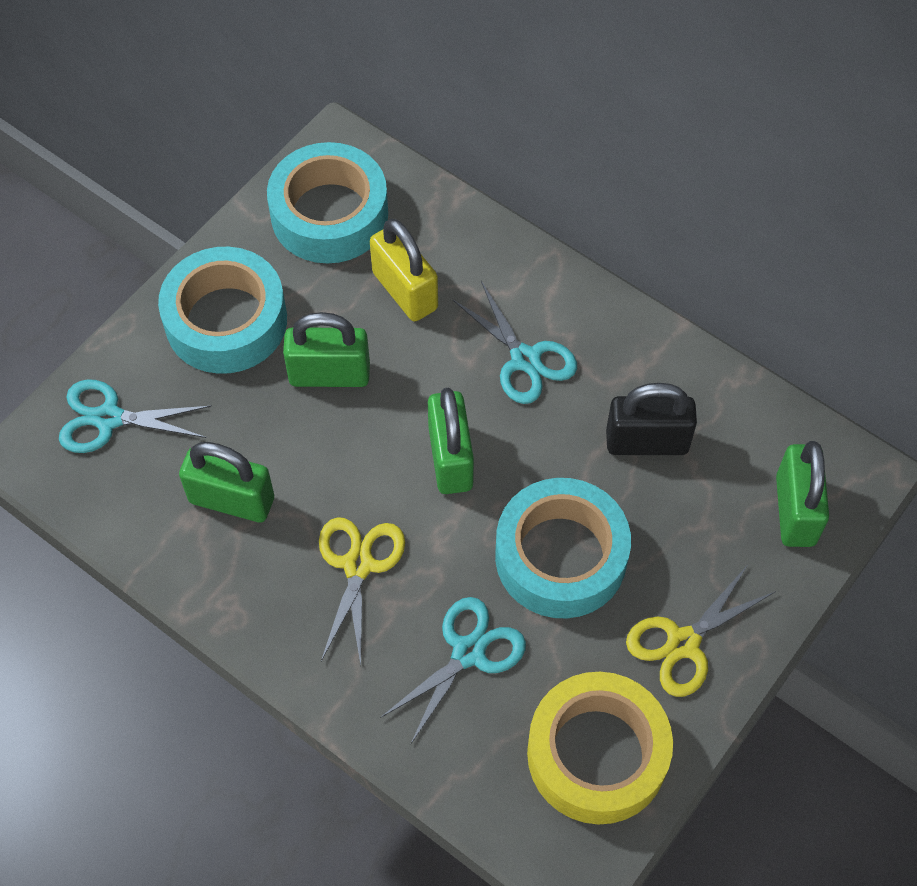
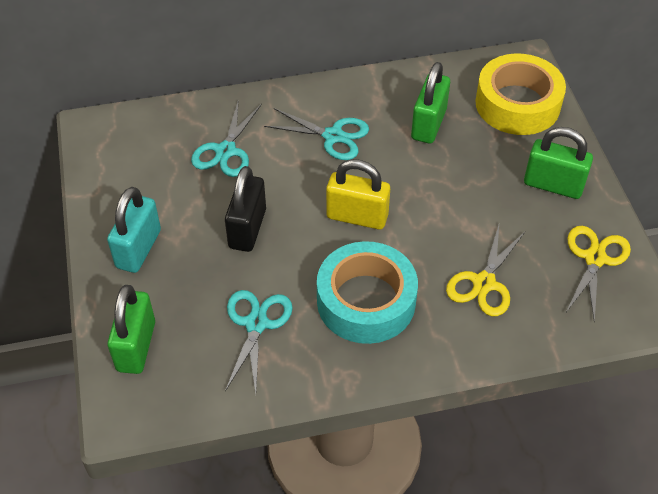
green padlock: [179,442,274,522] [283,312,370,387] [428,388,474,494] [776,441,829,547] = 4 -> [107,285,155,374] [411,62,450,144] [524,127,593,199] = 3
turquoise padlock: none = 0 -> [107,187,161,273] = 1
turquoise tape: [158,247,287,374] [267,142,388,264] [495,478,631,618] = 3 -> [317,241,418,344] = 1

